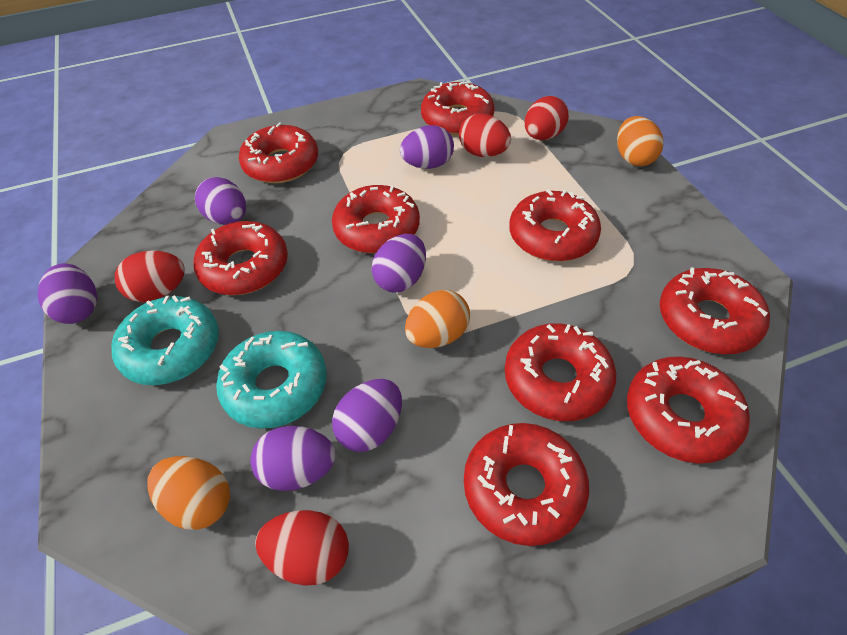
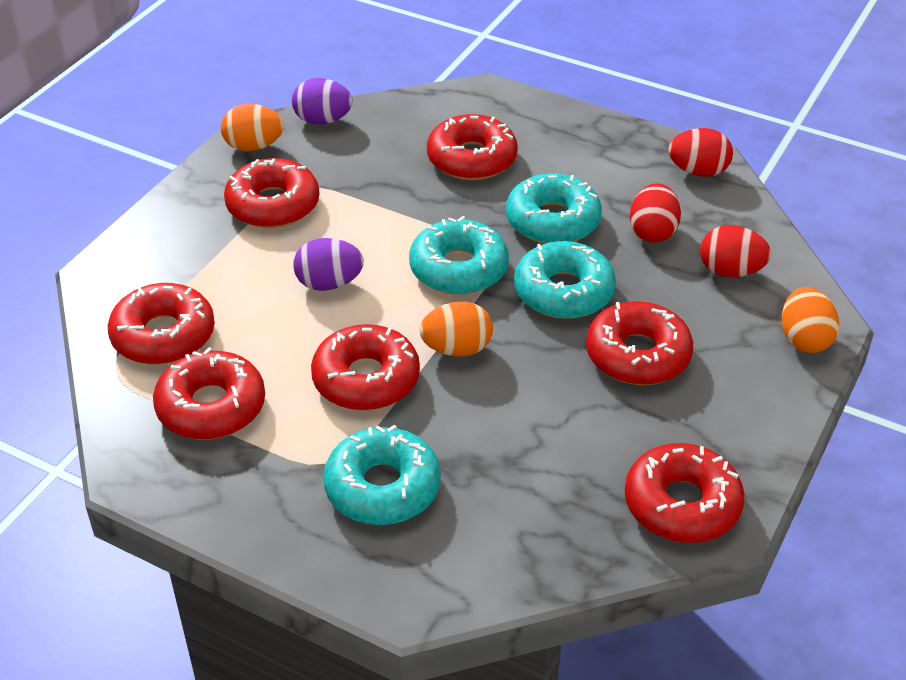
purple egg: [37,263,97,324] [195,177,246,225] [250,426,336,491] [332,379,402,452] [372,234,426,293] [400,125,454,169] = 6 -> [292,78,353,124] [293,238,364,291] = 2
red donut: [193,221,288,295] [239,122,318,183] [332,185,420,253] [421,81,495,135] [464,423,589,546] [505,323,616,421] [509,189,601,261] [627,356,750,464] [660,267,770,354] = 9 -> [108,283,215,364] [153,347,265,440] [224,158,319,228] [311,324,420,411] [427,114,518,180] [586,301,693,385] [624,443,745,543] = 7
red egg: [115,251,185,302] [255,510,349,586] [459,114,511,157] [525,96,569,140] = 4 -> [630,183,681,243] [669,128,733,177] [700,225,771,277] = 3
turquoise donut: [111,295,219,385] [216,331,327,429] = 2 -> [323,424,441,525] [409,216,509,295] [506,173,602,244] [514,241,616,319] = 4

